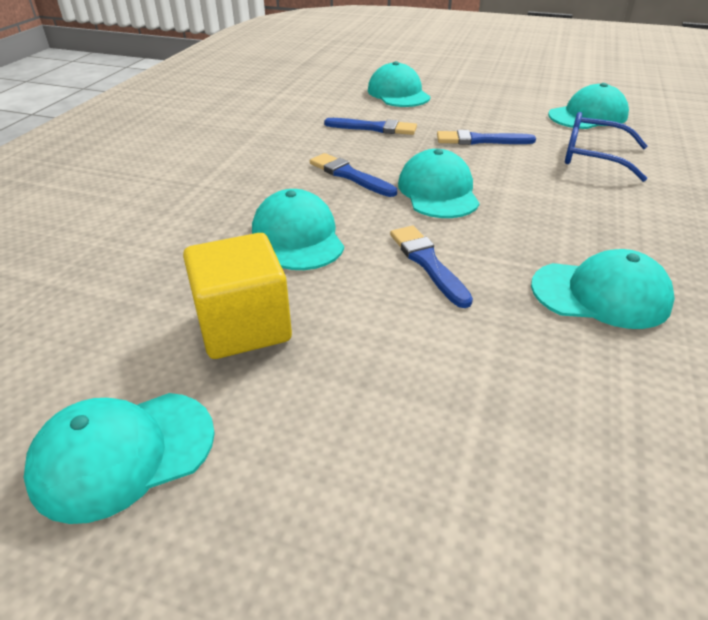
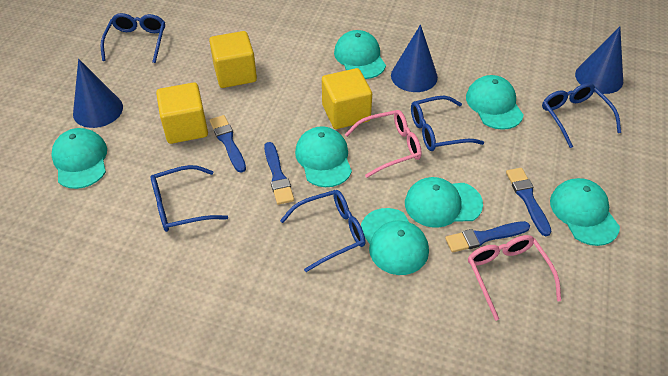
blue cone: none = 0 -> [73,59,123,128] [391,24,438,92] [575,26,623,94] = 3
blue glasses: [565,112,648,182] = 1 -> [101,13,165,63] [151,165,228,232] [280,190,366,272] [411,96,484,151] [542,83,621,148] = 5
pink glasses: none = 0 -> [345,110,422,178] [468,235,561,321] = 2
turquoise cap: [24,393,215,524] [252,189,344,270] [368,61,431,107] [398,149,480,218] [531,249,675,329] [548,83,629,129] = 6 -> [51,128,107,189] [295,126,352,187] [334,30,386,79] [361,208,429,275] [405,177,483,228] [466,75,524,130] [550,178,620,246] = 7
yellow cube: [183,233,292,359] = 1 -> [156,82,208,144] [209,31,257,88] [322,68,372,129] = 3

